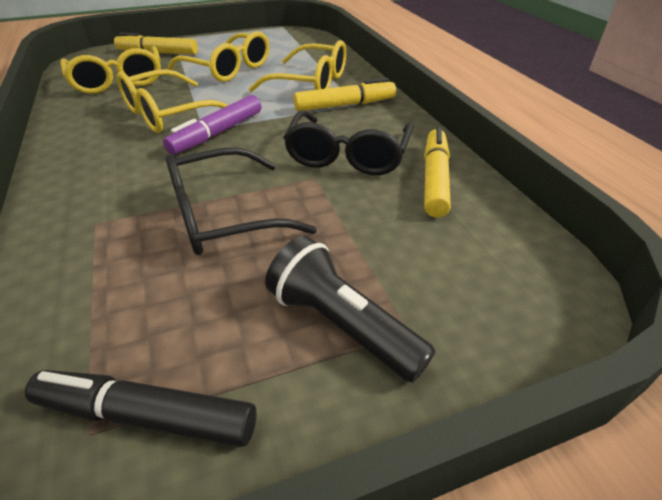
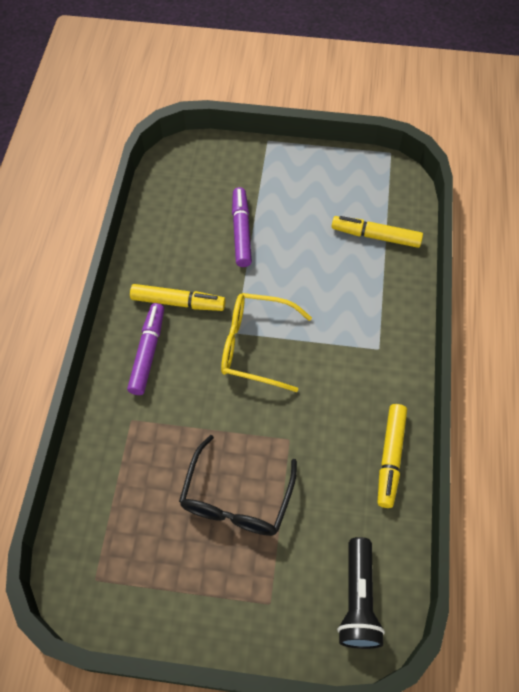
black glasses: [165,147,317,255] [283,110,414,175] = 2 -> [179,435,297,536] = 1
black marker: [25,370,257,447] = 1 -> none = 0
purple marker: [163,95,261,155] = 1 -> [127,303,164,395] [232,187,252,267] = 2
yellow glasses: [60,46,161,94] [116,69,228,133] [168,31,269,82] [249,40,346,92] = 4 -> [221,293,312,392] = 1

